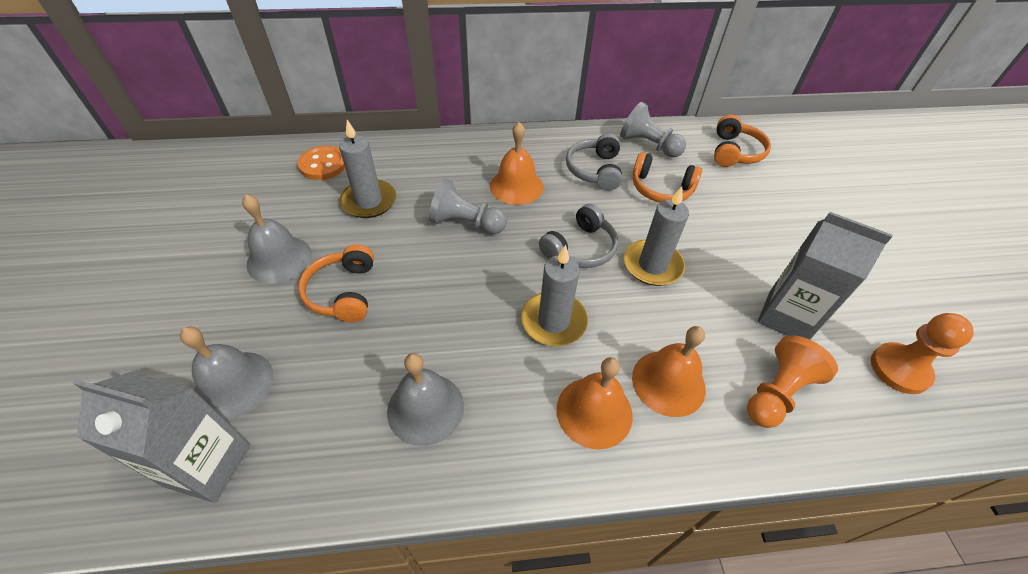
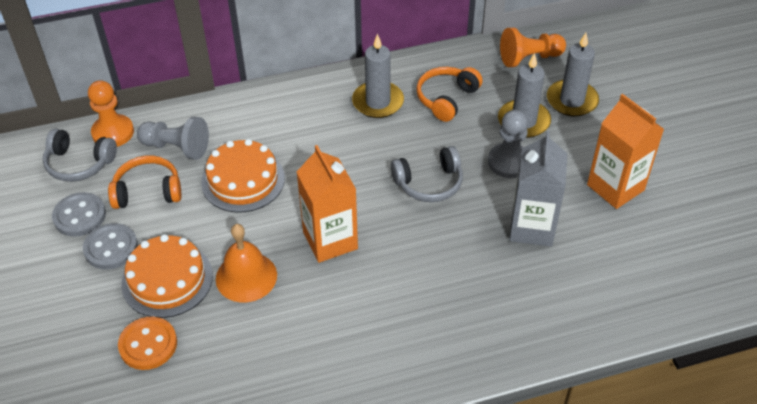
grey bell: [180,327,273,420] [242,194,312,284] [387,353,464,446] = 3 -> none = 0
grey button: none = 0 -> [52,192,106,237] [83,223,138,270] = 2
grey carton: [73,372,251,503] [758,212,893,339] = 2 -> [509,131,567,247] = 1
orange bell: [490,122,543,205] [557,357,633,450] [632,326,706,417] = 3 -> [216,224,277,302] = 1
orange cake: none = 0 -> [121,234,213,318] [201,139,285,213] = 2
orange carton: none = 0 -> [297,145,358,263] [587,94,664,209] = 2
orange headphones: [298,244,374,322] [633,152,702,202] [714,115,771,167] = 3 -> [108,156,181,209] [416,67,483,122] = 2

